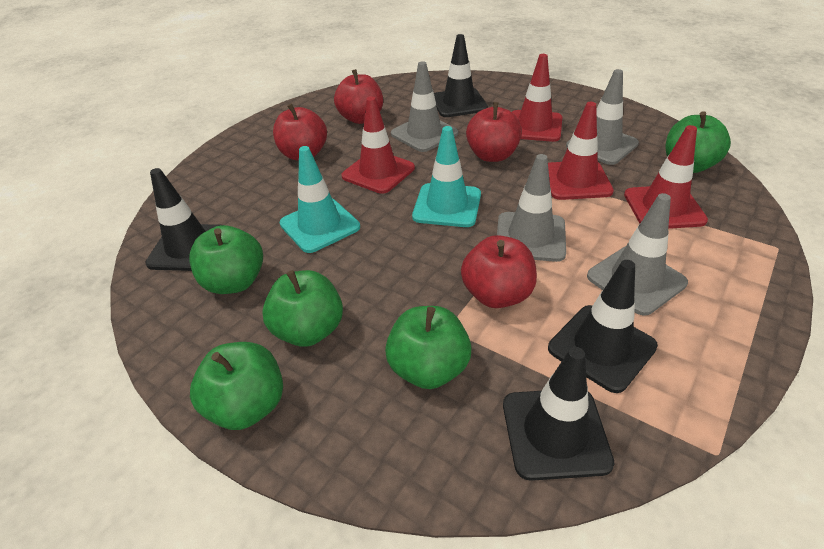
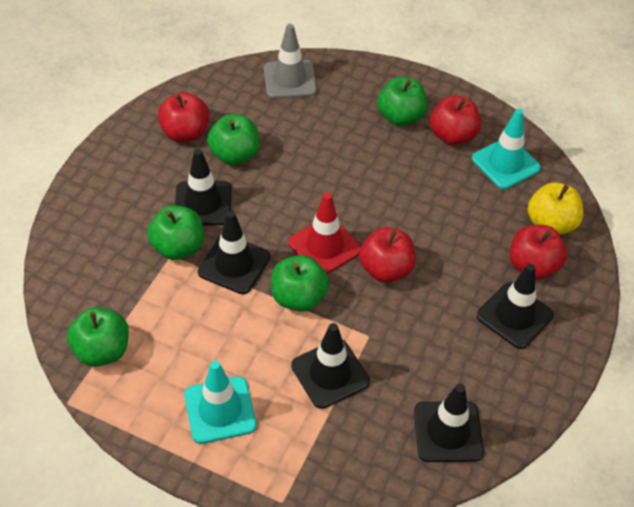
black traffic cone: [145,168,220,271] [434,34,488,117] [503,347,615,481] [548,260,658,393] = 4 -> [175,149,231,225] [198,211,271,294] [291,323,370,409] [414,384,484,462] [477,264,554,349] = 5
grey traffic cone: [391,61,458,152] [497,154,566,262] [566,69,639,165] [587,193,688,316] = 4 -> [264,24,317,98] = 1
red traffic cone: [342,96,415,194] [512,54,562,142] [548,102,614,200] [624,125,708,229] = 4 -> [289,192,361,274] = 1
yellow apple: none = 0 -> [528,182,583,235] = 1

